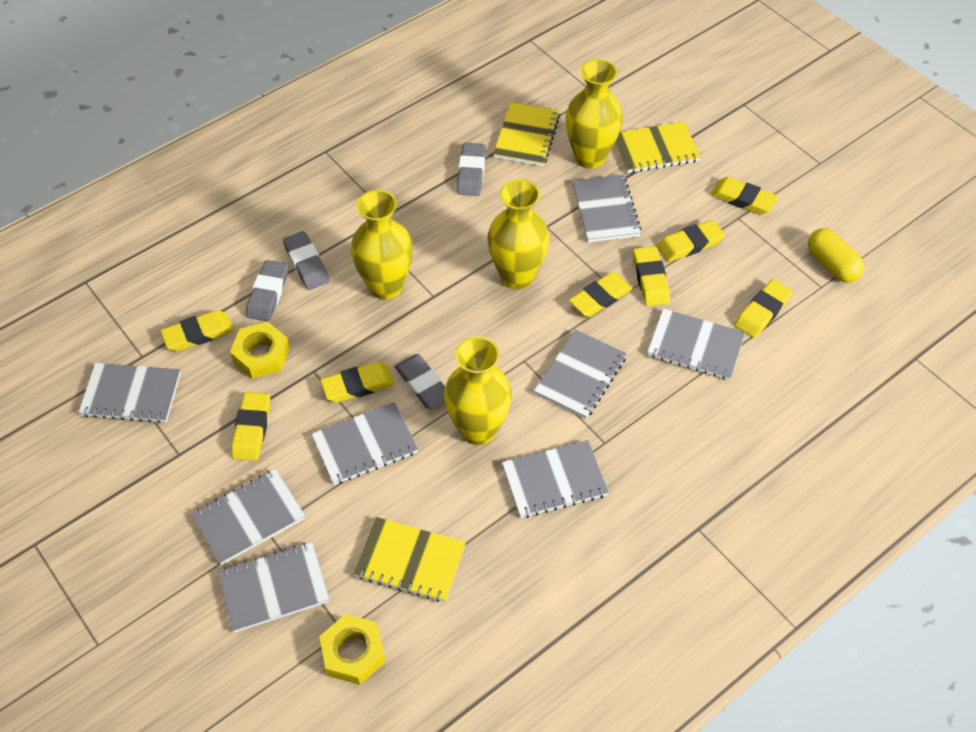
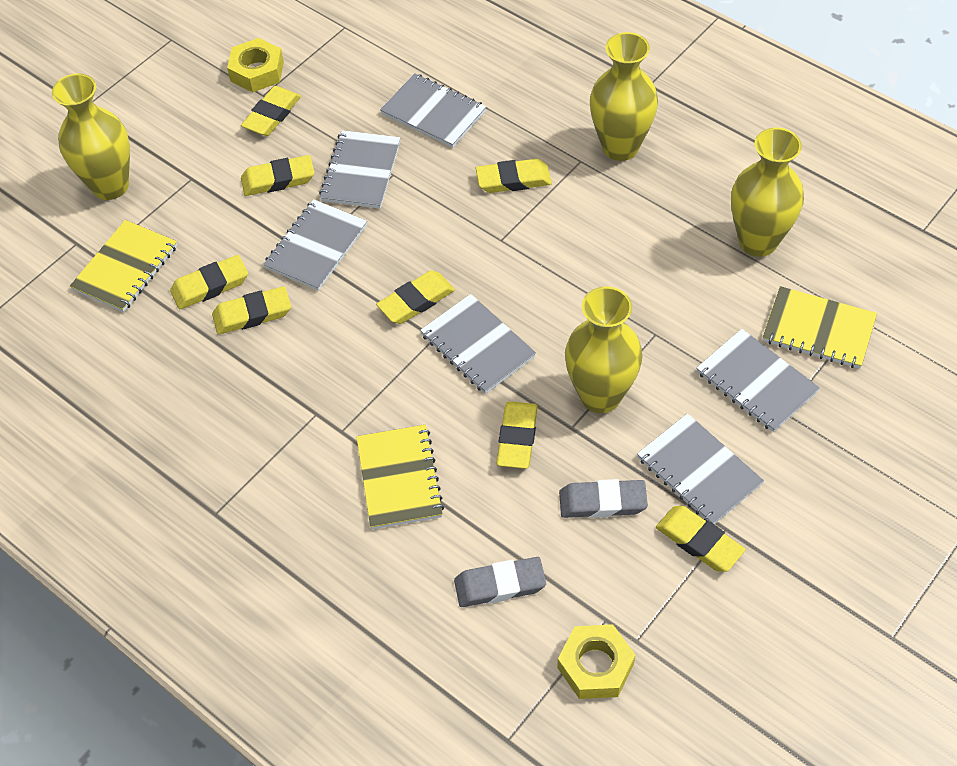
grey eraser: [246,260,288,322] [283,231,330,290] [395,354,445,409] [457,143,486,196] = 4 -> [454,557,546,607] [559,479,648,518] = 2
grey notebook: [78,363,181,423] [192,469,305,565] [218,542,329,633] [311,402,418,485] [502,440,609,518] [534,329,627,419] [572,174,641,242] [647,308,745,380] = 8 -> [263,199,367,291] [319,130,401,209] [380,73,486,148] [420,294,536,394] [637,413,764,524] [696,329,820,432] = 6
yellow capsule: [808,228,865,283] = 1 -> none = 0

